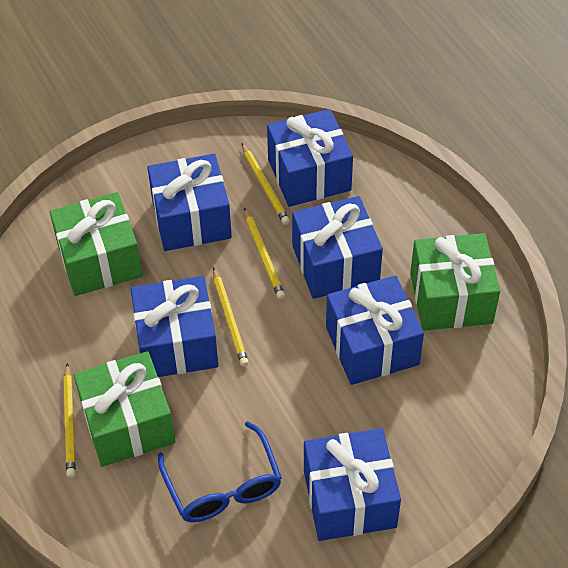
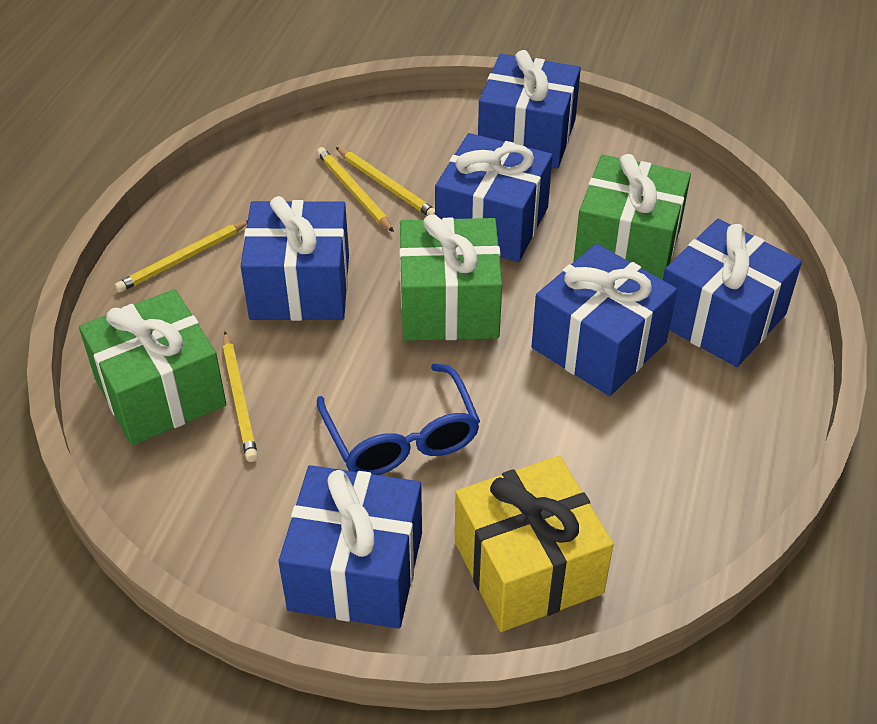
yellow gift: none = 0 -> [455,456,614,632] = 1

